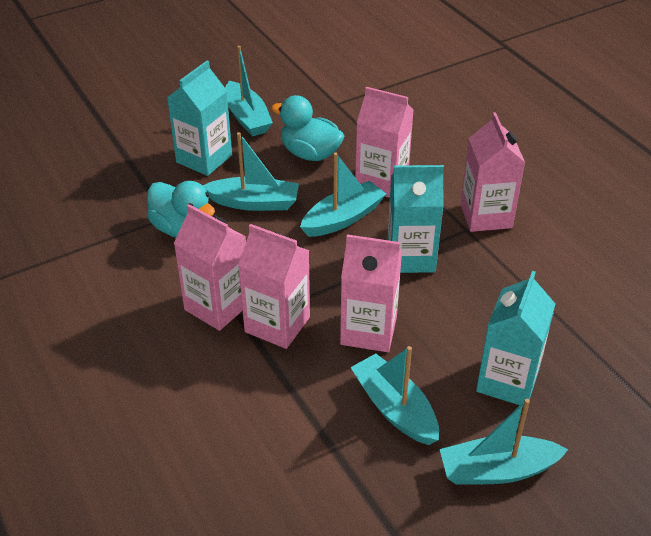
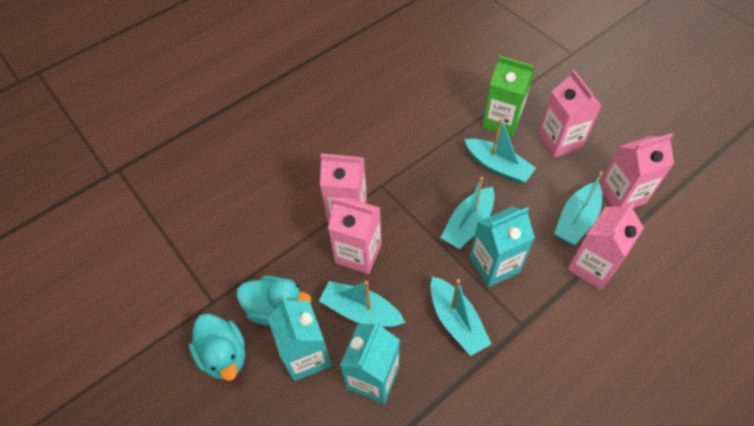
green carton: none = 0 -> [482,55,534,137] = 1

